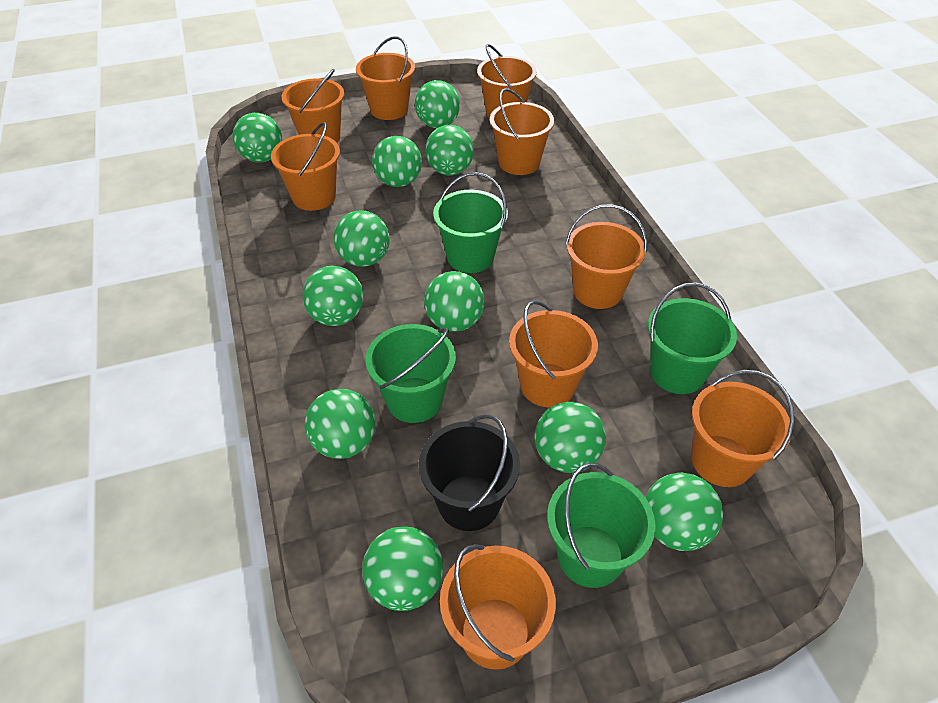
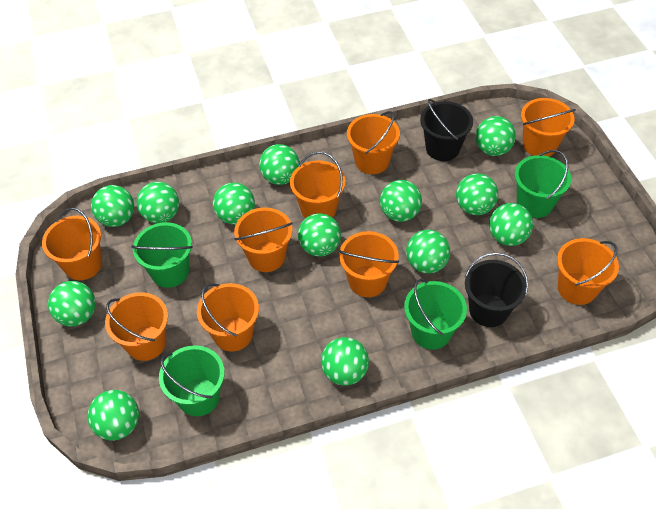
black bucket: [419,414,520,531] = 1 -> [420,99,473,161] [465,252,528,327] = 2
green ball: [232,113,282,163] [303,266,364,326] [305,389,375,459] [333,211,390,267] [362,526,444,611] [372,136,422,187] [415,80,460,128] [424,271,485,332] [425,125,474,176] [535,402,606,473] [645,473,723,551] = 11 -> [48,281,96,327] [88,390,139,441] [91,185,134,227] [137,182,179,223] [213,183,255,225] [259,144,300,185] [298,213,341,256] [321,337,369,386] [380,180,422,222] [406,230,450,274] [456,173,498,215] [476,116,516,156] [489,203,533,246] = 13

